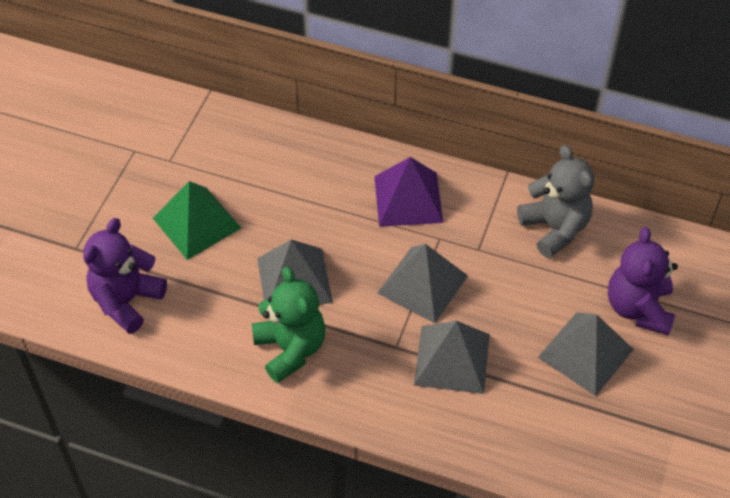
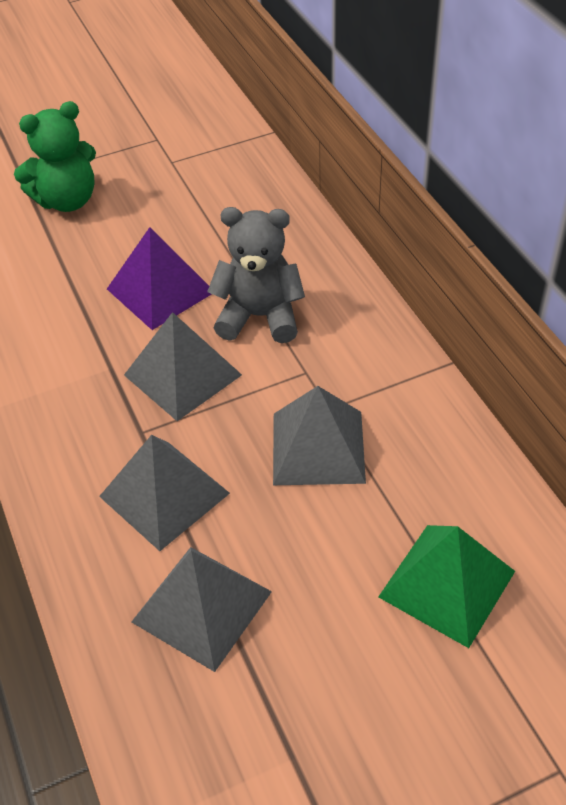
purple teddy bear: [83,218,167,334] [608,227,678,335] = 2 -> none = 0

